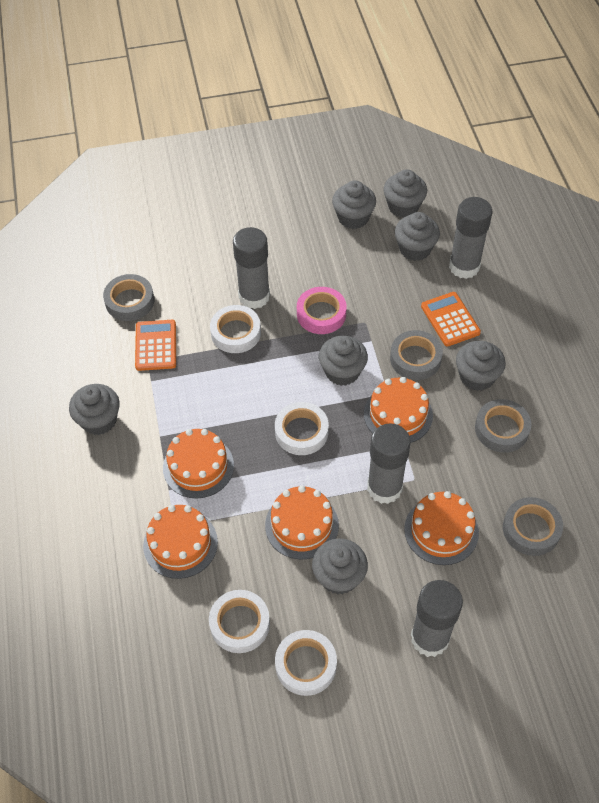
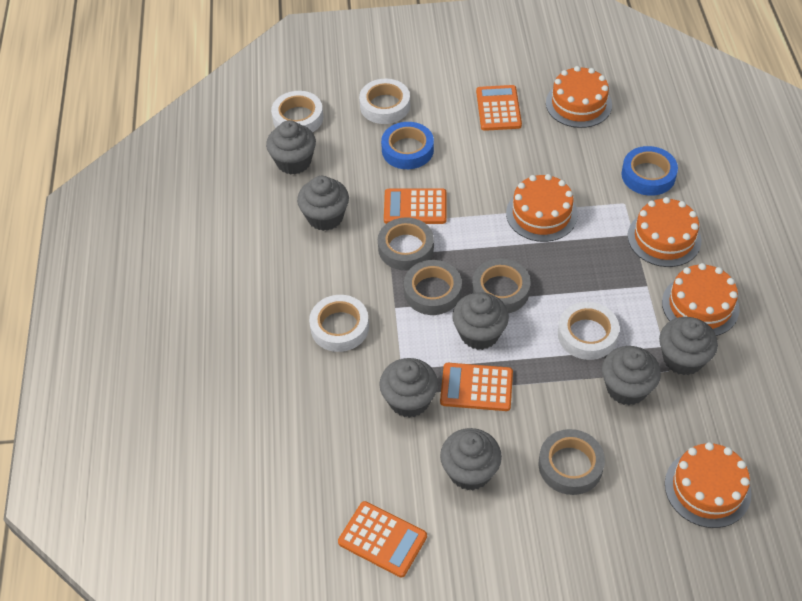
blue tape: none = 0 -> [381,122,434,169] [621,146,678,196] = 2
grey glue stick: [233,227,270,309] [367,423,411,504] [411,580,463,657] [449,197,492,279] = 4 -> none = 0
orange calculator: [135,320,176,371] [421,292,481,347] = 2 -> [338,501,427,578] [384,188,446,224] [440,363,513,411] [476,85,522,131] = 4
pink tape: [297,287,347,334] = 1 -> none = 0

